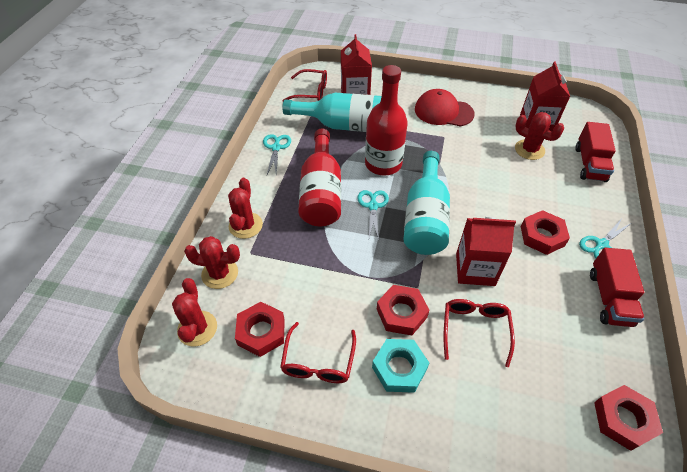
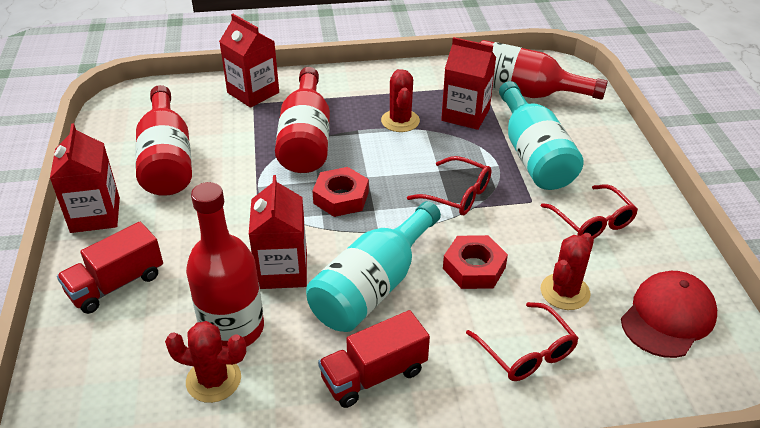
red bottle: [298,129,341,226] [365,65,408,176] = 2 -> [135,85,192,196] [186,182,264,347] [275,67,330,173] [479,40,608,100] = 4
red cactus: [172,278,217,347] [184,236,240,289] [228,178,263,239] [515,112,564,160] = 4 -> [165,321,246,403] [381,69,420,132] [541,233,594,310] = 3
red carton: [341,34,372,95] [456,217,516,286] [520,62,570,131] = 3 -> [50,123,120,233] [219,14,279,108] [249,175,307,289] [441,37,496,130] = 4
red nut: [235,302,285,357] [377,285,429,335] [521,210,570,255] [594,385,663,451] = 4 -> [312,167,369,217] [443,235,508,289] = 2
turquoise nut: [372,339,429,393] = 1 -> none = 0
turquoise scissors: [263,134,291,174] [357,190,389,240] [579,217,630,258] = 3 -> none = 0

